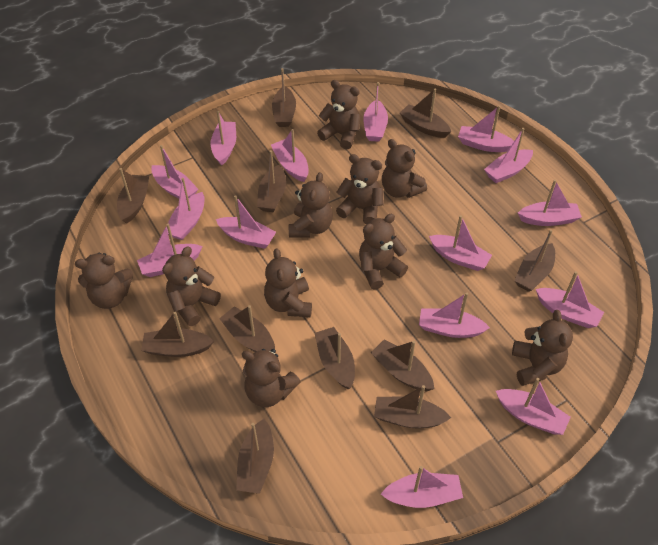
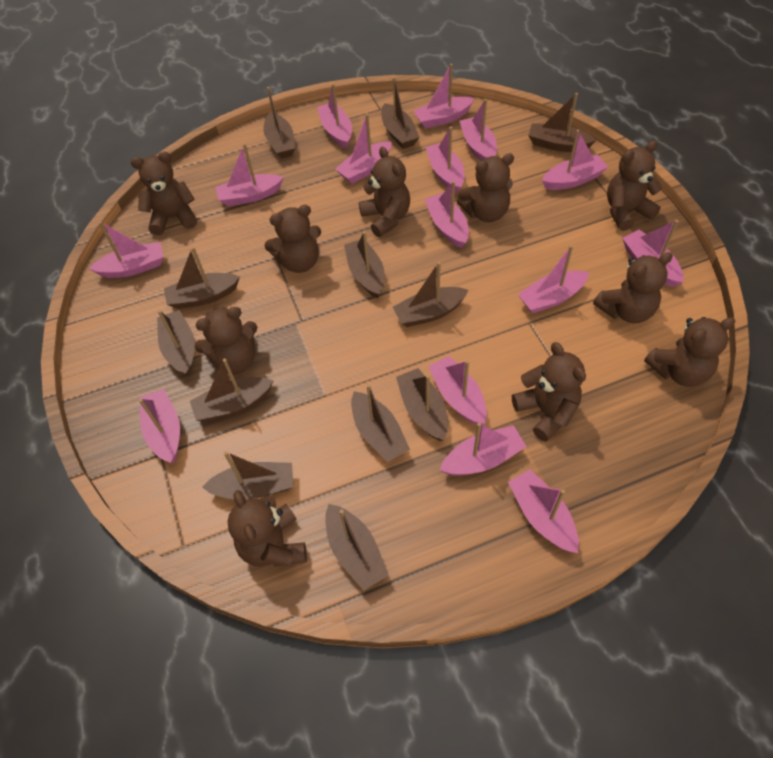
brown boat: [117,168,149,224] [141,312,214,357] [219,305,275,352] [236,419,274,494] [257,150,286,212] [272,68,296,127] [315,327,355,389] [371,339,434,391] [374,385,451,428] [400,89,451,138] [514,230,555,292] = 11 -> [157,310,195,376] [164,247,240,309] [190,359,273,422] [202,451,293,500] [263,87,295,159] [325,504,389,591] [344,231,385,298] [351,384,410,462] [381,77,420,149] [393,262,468,327] [396,368,448,441] [528,93,597,152] = 12

